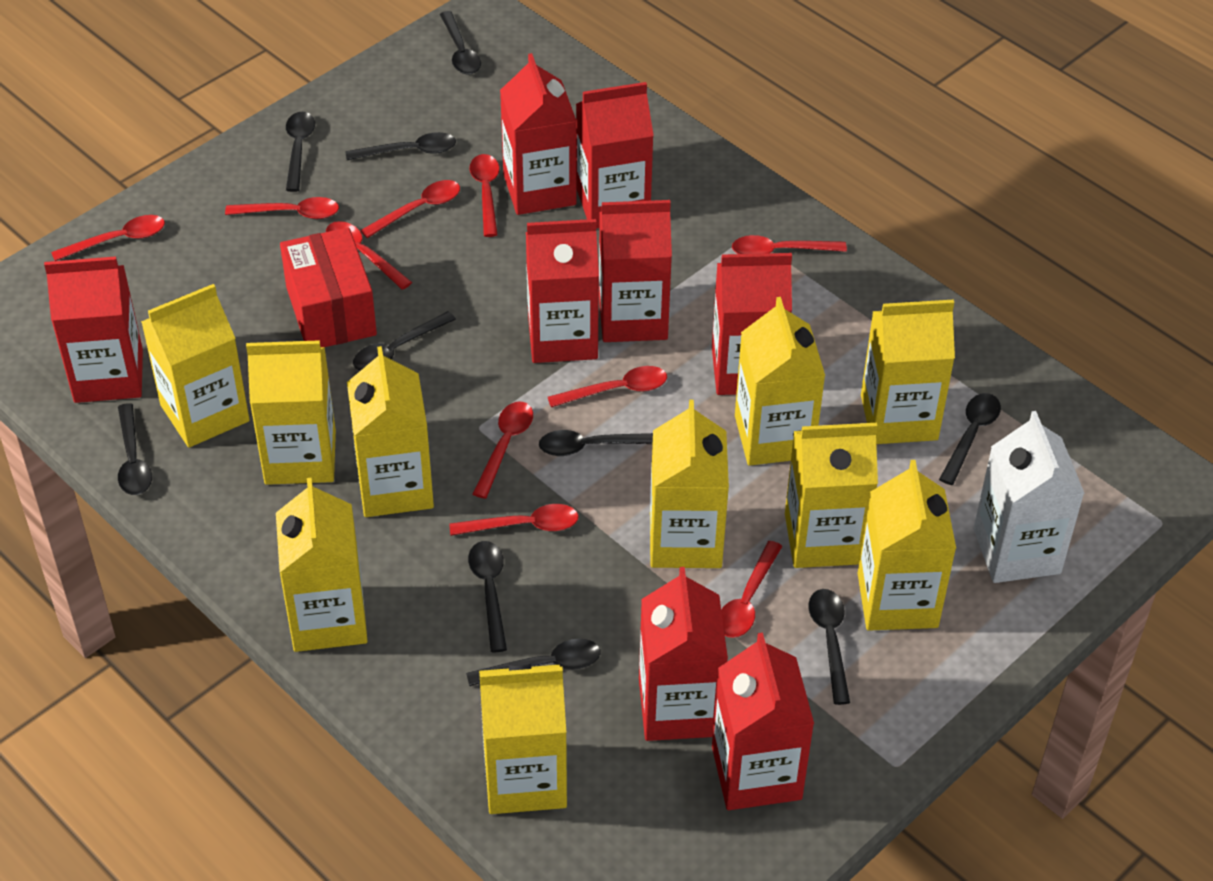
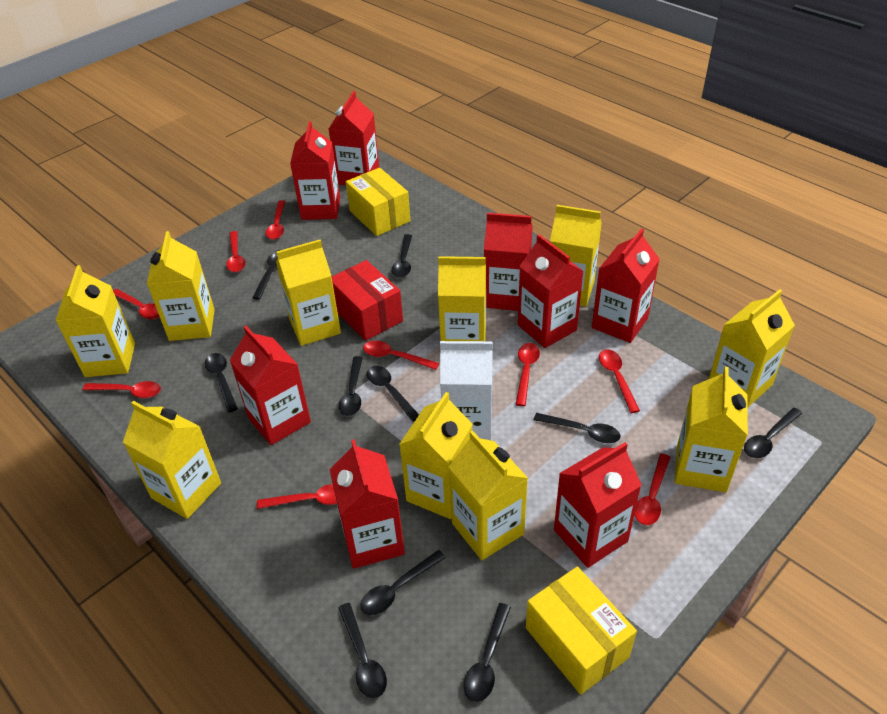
red spoon: [51,215,165,261] [225,197,339,219] [326,221,412,290] [360,180,460,238] [449,504,579,536] [469,154,500,237] [473,401,533,499] [548,366,667,407] [721,541,782,638] [732,235,847,254] = 10 -> [82,381,161,398] [113,289,160,320] [226,231,246,272] [257,484,337,509] [266,200,286,240] [363,341,439,370] [515,343,540,406] [599,349,640,413] [634,453,671,525] = 9
yellow box: none = 0 -> [346,168,410,236] [526,566,637,695] = 2

